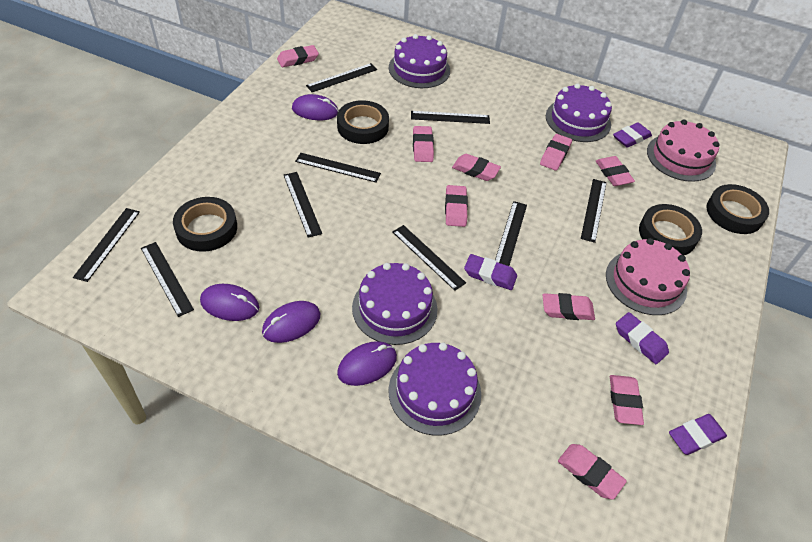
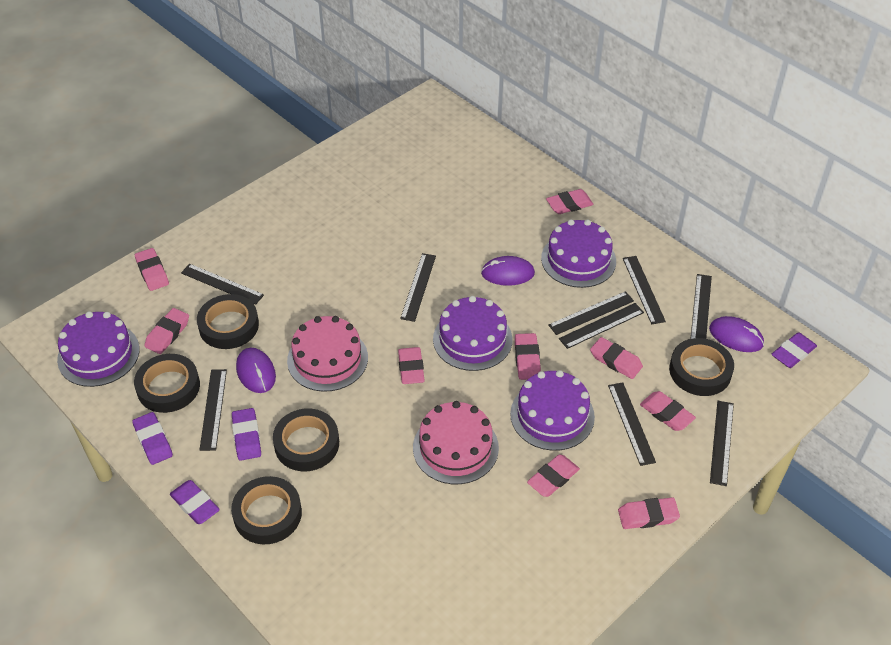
black tape: [173,197,237,252] [337,100,389,144] [639,204,702,255] [707,184,769,234] = 4 -> [134,354,200,413] [197,294,259,349] [231,476,302,544] [273,408,339,471] [669,338,734,396] = 5
purple mouse: [200,284,259,321] [262,301,320,343] [292,94,338,120] [337,341,397,386] = 4 -> [236,348,276,393] [481,256,535,286] [709,316,764,352] = 3

